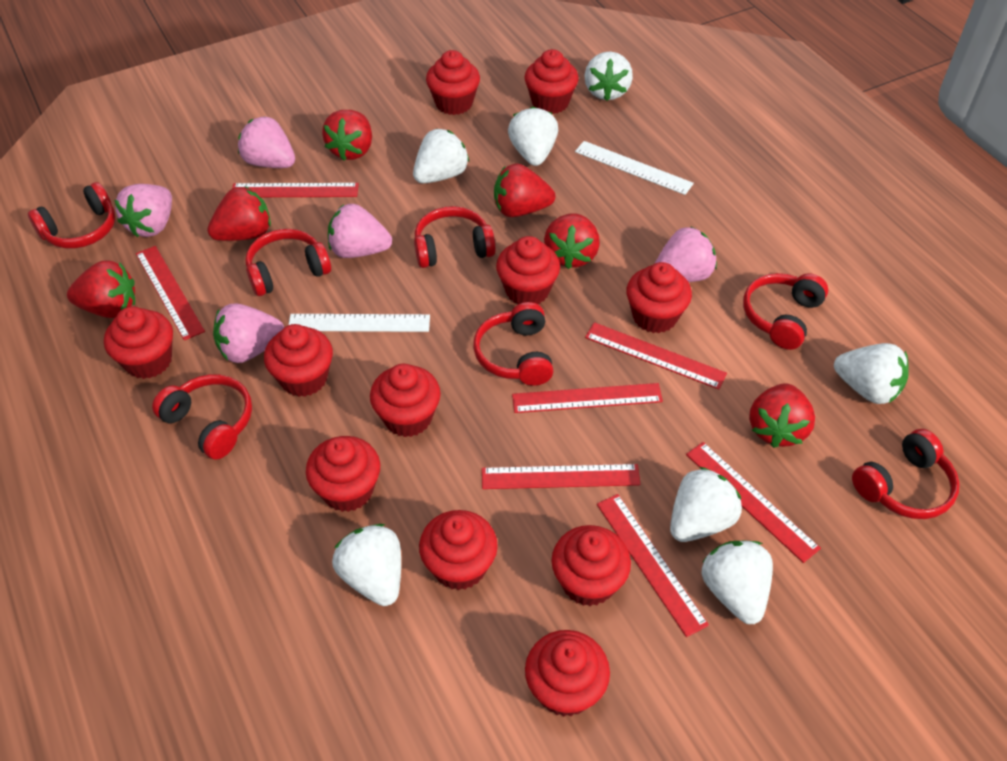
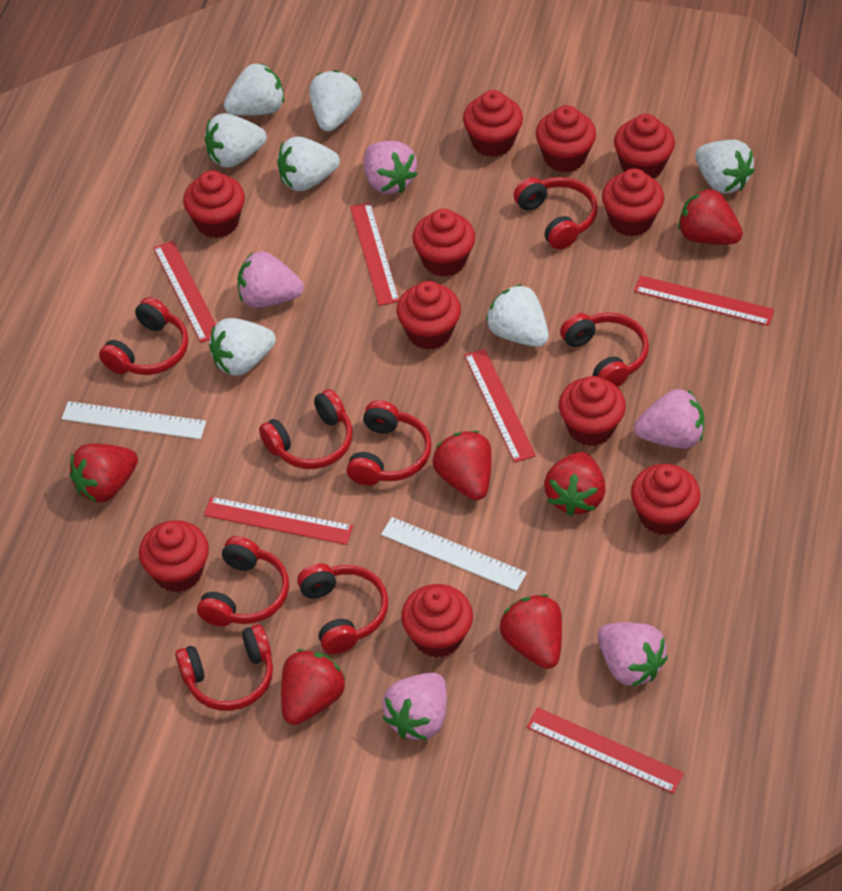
red headphones: [28,182,115,248] [152,374,252,460] [245,229,331,296] [414,206,496,268] [473,302,554,386] [743,273,828,350] [852,429,960,519] = 7 -> [99,297,188,375] [175,624,273,711] [197,536,289,626] [259,389,353,469] [297,563,388,654] [347,400,432,486] [514,177,598,250] [560,312,649,387] = 8
red ruler: [136,246,205,340] [232,183,359,197] [482,464,640,489] [512,383,663,413] [585,322,727,390] [597,494,709,637] [686,442,821,563] = 7 -> [153,241,216,343] [204,497,353,545] [350,202,399,306] [464,349,536,463] [527,707,684,794] [634,275,775,326] = 6

